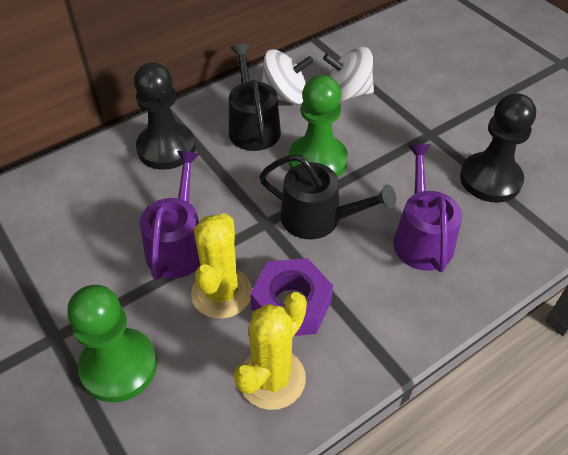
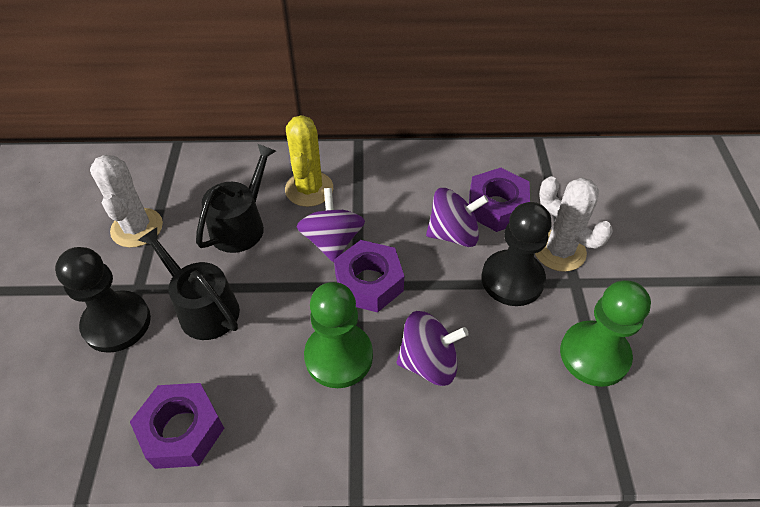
purple nut: [250,258,333,336] = 1 -> [130,383,224,469] [334,240,404,312] [469,168,530,232] = 3
purple spinning top: none = 0 -> [296,188,365,262] [396,311,469,386] [426,188,489,247] = 3
purple watering can: [140,151,200,280] [393,144,462,272] = 2 -> none = 0
white cactus: none = 0 -> [90,155,163,248] [535,176,613,272] = 2
white spinning top: [262,49,314,105] [323,47,374,102] = 2 -> none = 0
yellow cactus: [191,213,252,319] [234,292,307,410] = 2 -> [285,115,333,207] = 1

